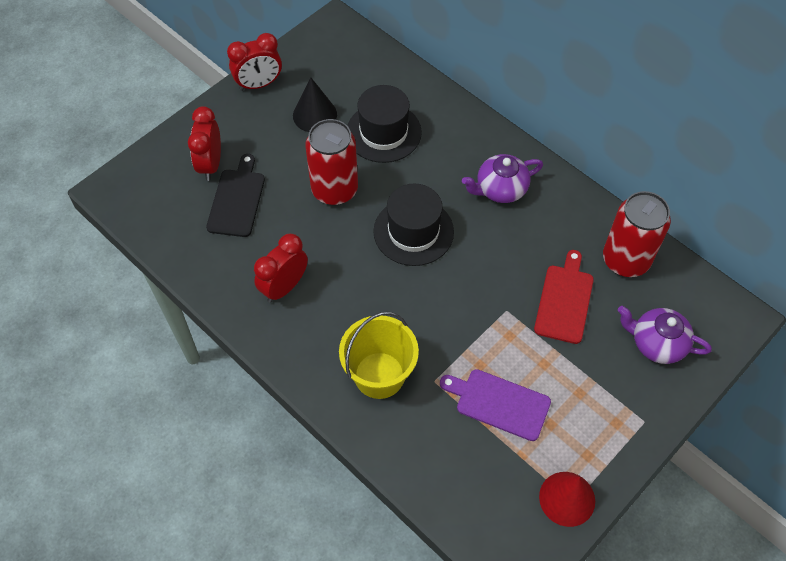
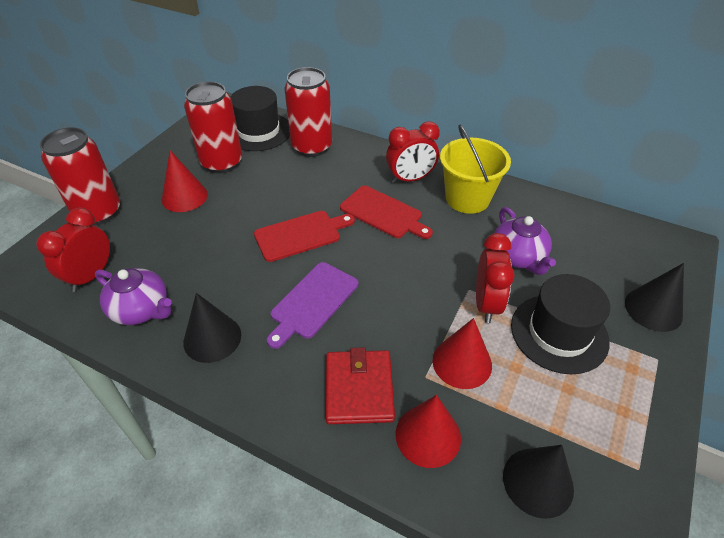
black cone: [293,77,337,132] = 1 -> [183,293,241,363] [503,445,574,519] [625,263,684,332] = 3
black cutting board: [206,154,265,237] = 1 -> none = 0
red can: [305,119,358,205] [603,191,671,277] = 2 -> [40,127,120,225] [184,82,242,173] [285,67,332,157] = 3
red cone: [539,472,595,527] = 1 -> [162,150,208,212] [396,395,461,468] [433,318,492,389] = 3
red cutting board: [534,250,594,344] = 1 -> [254,211,355,262] [340,186,433,239] = 2
red wallet: none = 0 -> [326,347,395,424] = 1

